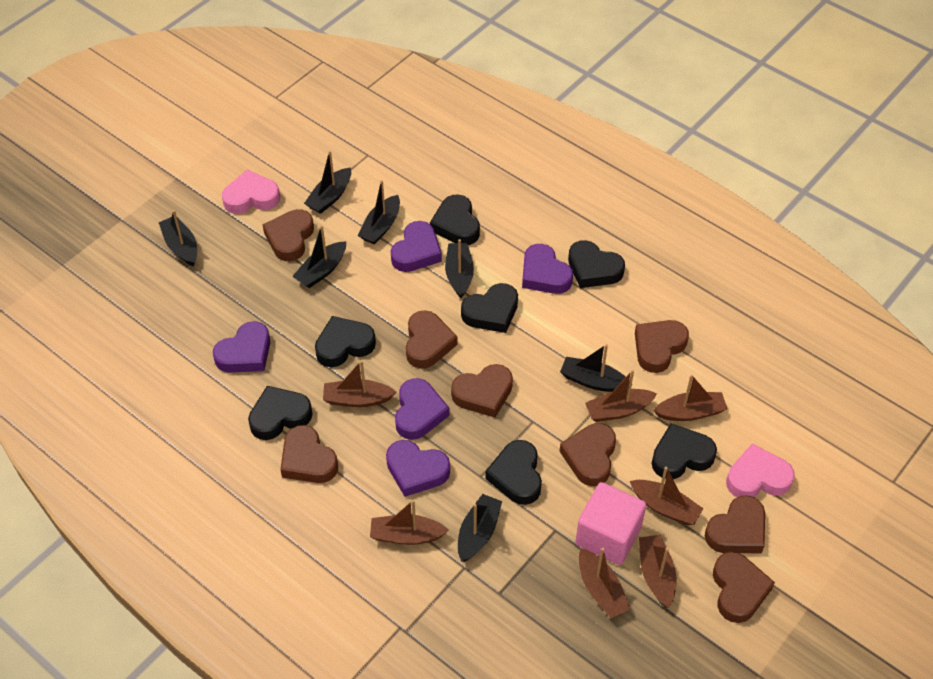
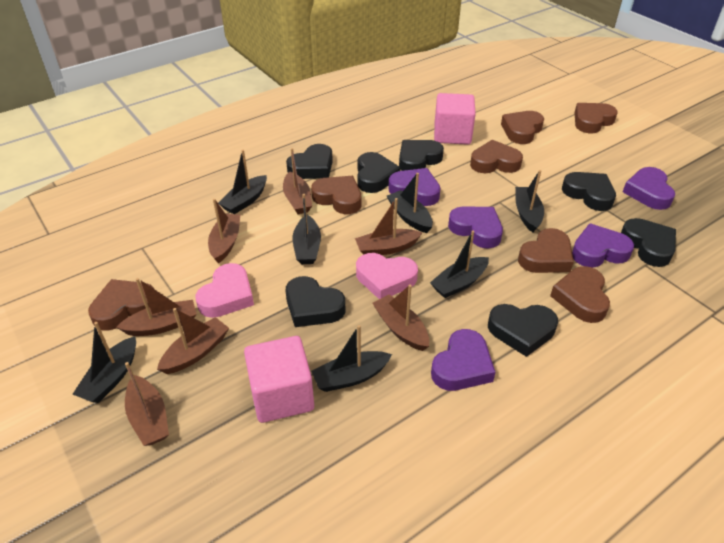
brown heart: [262,209,314,261] [280,425,338,483] [406,310,458,369] [451,364,513,418] [560,423,616,486] [635,320,689,373] [705,495,765,553] [713,552,775,623] = 8 -> [88,279,154,331] [311,176,361,214] [470,140,523,173] [501,111,544,144] [518,228,574,273] [550,266,610,323] [574,103,618,133] = 7
pink cube: [575,482,646,565] = 1 -> [244,336,314,423] [434,93,476,145] = 2

